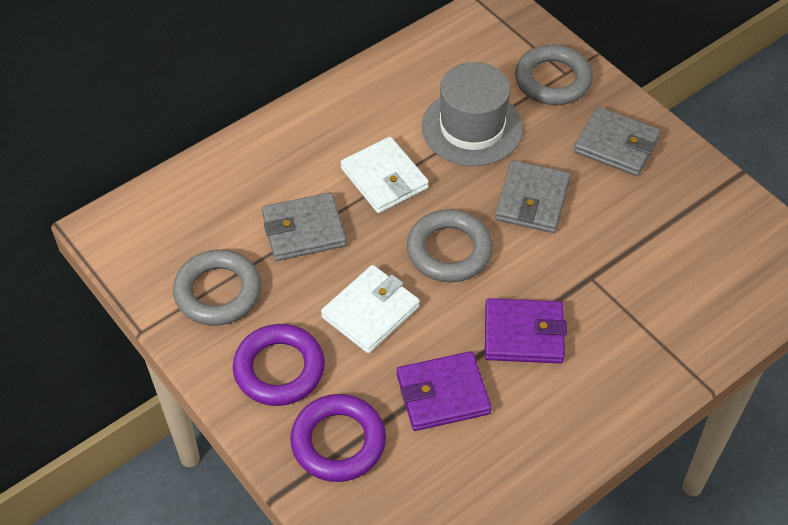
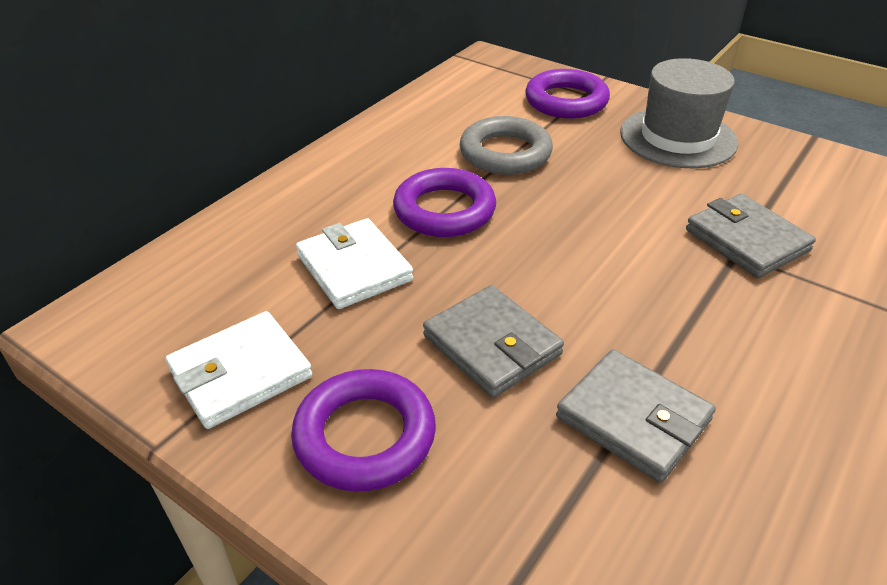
grey ring: [173,249,261,326] [407,209,493,282] [515,45,593,105] = 3 -> [460,116,553,175] = 1
purple ring: [233,324,325,406] [290,394,386,482] = 2 -> [291,369,436,492] [393,168,496,237] [525,69,610,119] = 3
purple wallet: [397,351,492,431] [485,298,567,364] = 2 -> none = 0

